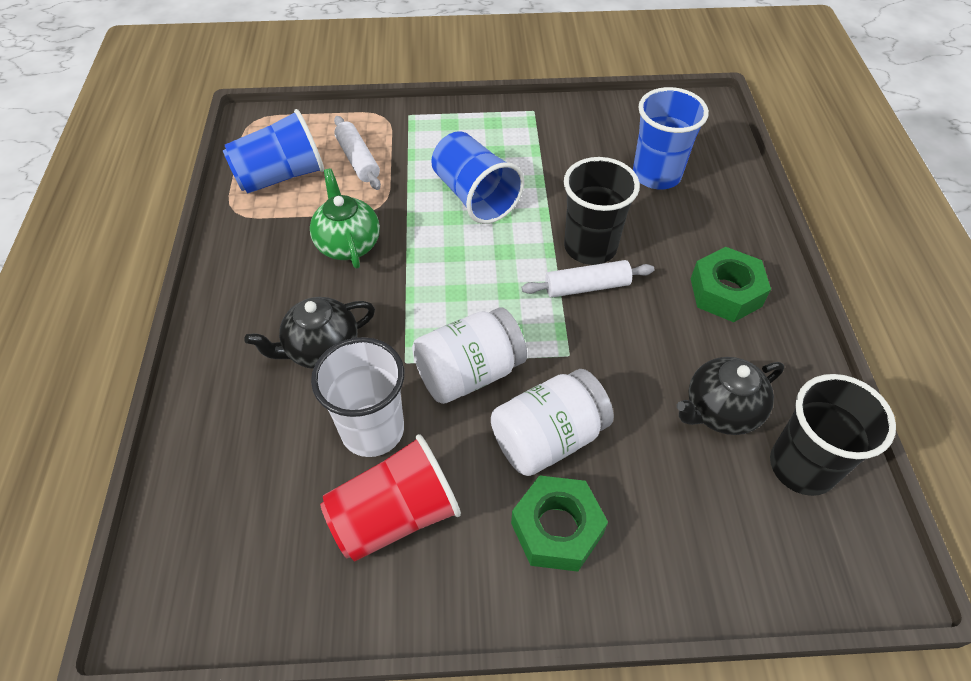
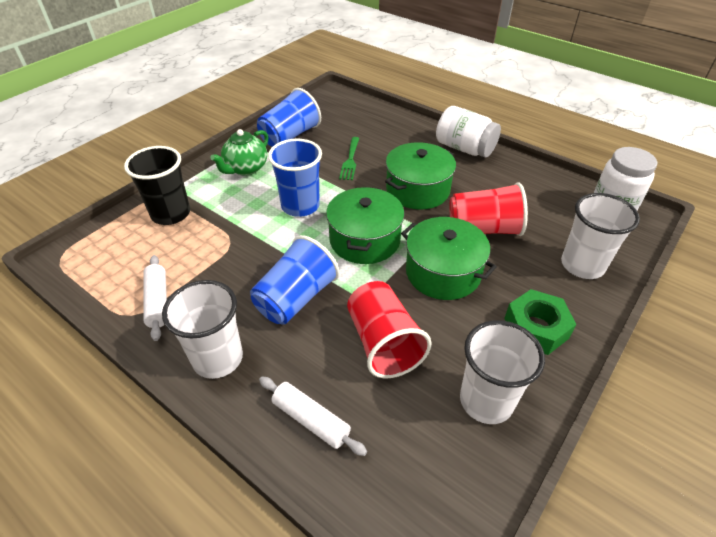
black cup: [564,157,640,265] [770,374,896,496] = 2 -> [124,146,190,225] = 1
black teapot: [244,297,375,369] [677,357,784,435] = 2 -> none = 0
green fork: none = 0 -> [339,137,359,180] = 1
green nut: [511,475,608,572] [691,247,771,322] = 2 -> [504,289,576,355] = 1
green pot: none = 0 -> [326,187,404,264] [385,142,456,210] [401,217,497,300] = 3
red cup: [320,434,461,561] = 1 -> [347,281,432,378] [450,182,528,236] = 2
white cup: [311,337,404,457] = 1 -> [162,280,243,379] [460,320,545,424] [561,193,640,279] = 3

